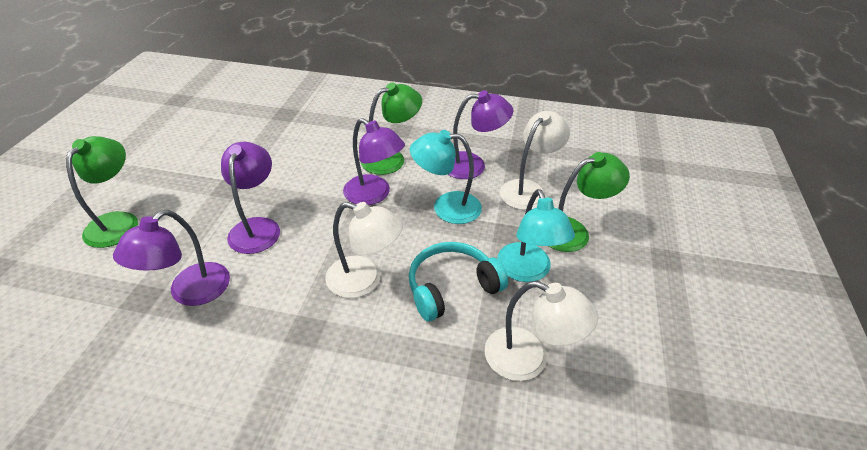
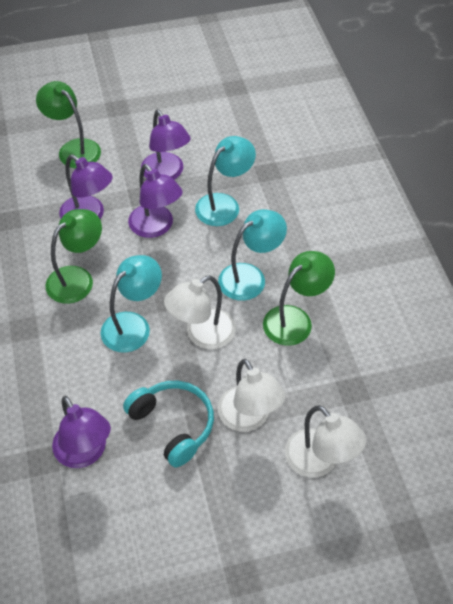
turquoise lamp: [410,130,482,224] [497,189,575,282] = 2 -> [101,255,162,353] [195,136,256,226] [218,209,287,301] = 3

